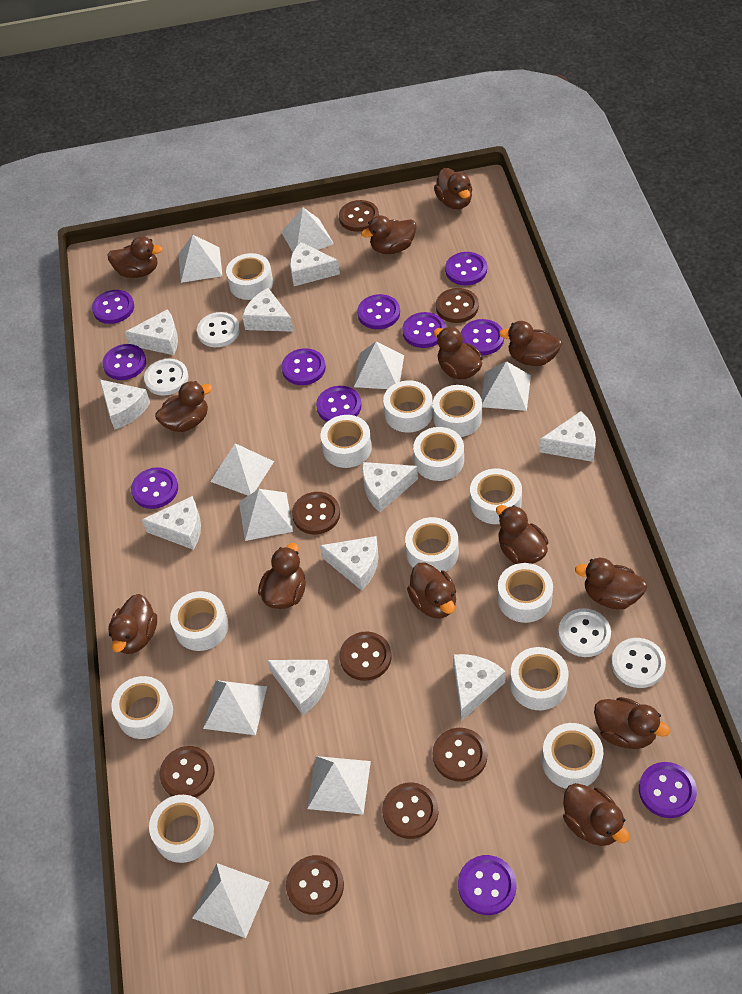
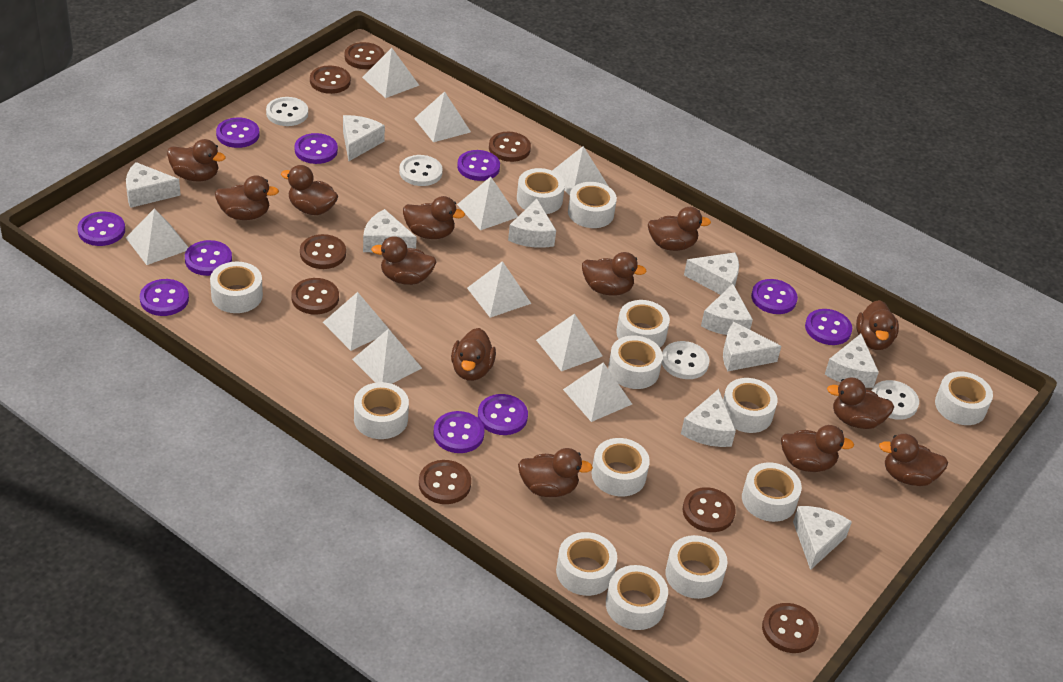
purple button: [92,290,134,324] [102,344,146,380] [131,467,178,509] [281,348,326,385] [316,386,362,422] [357,294,400,329] [402,312,446,348] [445,252,487,285] [458,855,517,915] [461,319,504,355] [639,762,697,818] = 11 -> [77,212,125,246] [140,279,189,316] [185,240,232,276] [216,118,259,148] [295,133,338,164] [433,411,484,453] [457,150,500,181] [478,394,528,435] [751,279,798,314] [805,309,852,345] = 10
white pyramid: [179,235,223,283] [192,863,269,938] [203,680,267,735] [210,443,274,496] [239,489,294,541] [281,207,334,252] [307,756,371,814] [354,342,404,389] [481,361,531,411] = 9 -> [126,208,189,265] [323,292,390,351] [352,329,422,384] [362,48,419,98] [414,91,471,142] [457,177,518,231] [467,261,531,318] [536,314,603,371] [552,146,608,196] [563,362,632,422] = 10

